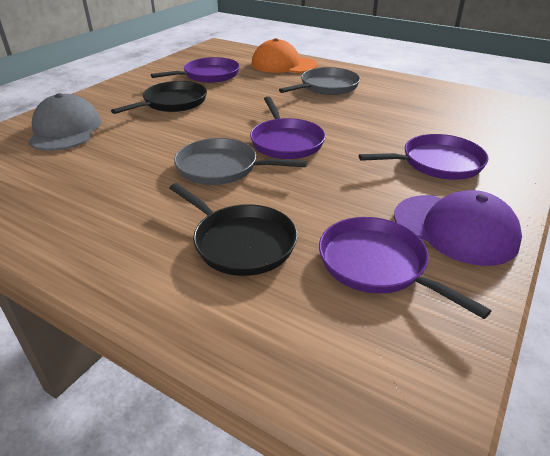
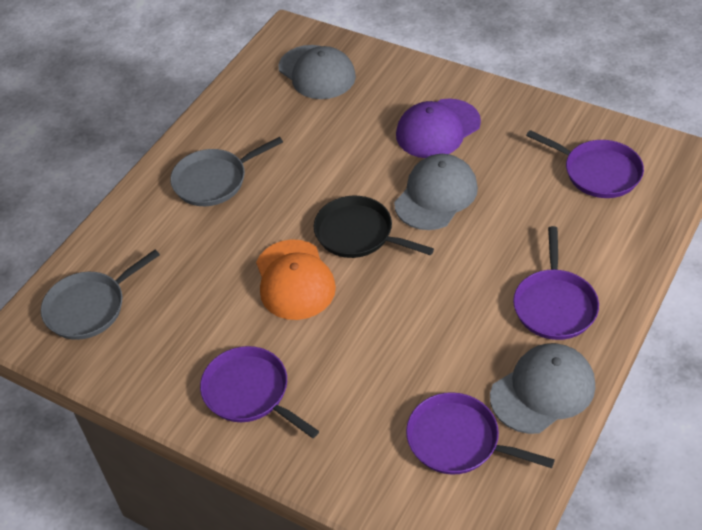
black pan: [111,81,207,114] [170,183,298,276] = 2 -> [314,196,434,258] = 1
grey cap: [28,93,101,151] = 1 -> [279,45,356,99] [394,154,478,230] [490,343,595,434] = 3

